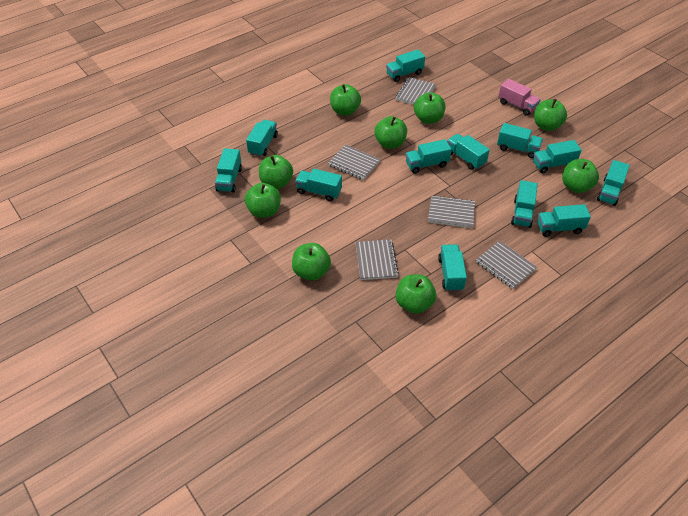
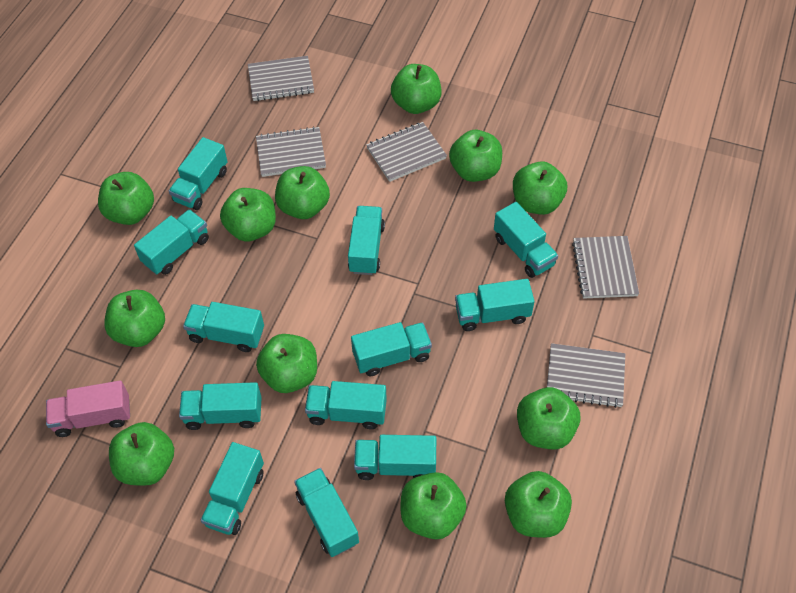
green apple: [245,183,281,218] [259,155,293,189] [292,243,331,281] [330,84,361,116] [375,116,407,149] [396,274,436,314] [414,92,445,124] [534,99,567,131] [562,159,599,193] = 9 -> [98,172,154,225] [104,289,165,347] [109,422,174,486] [220,188,276,242] [256,334,317,393] [275,166,330,219] [391,64,442,114] [400,472,467,539] [449,130,502,182] [505,471,572,538] [513,161,567,215] [517,387,581,450] = 12

